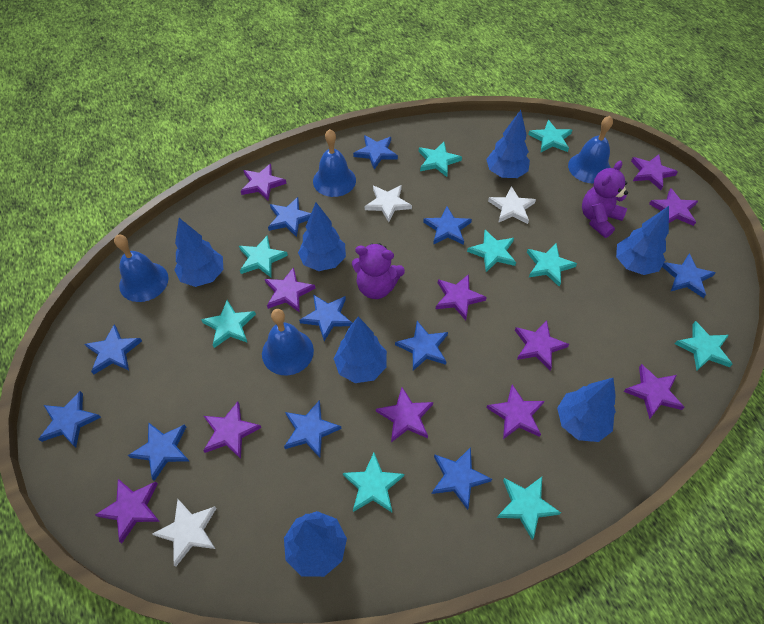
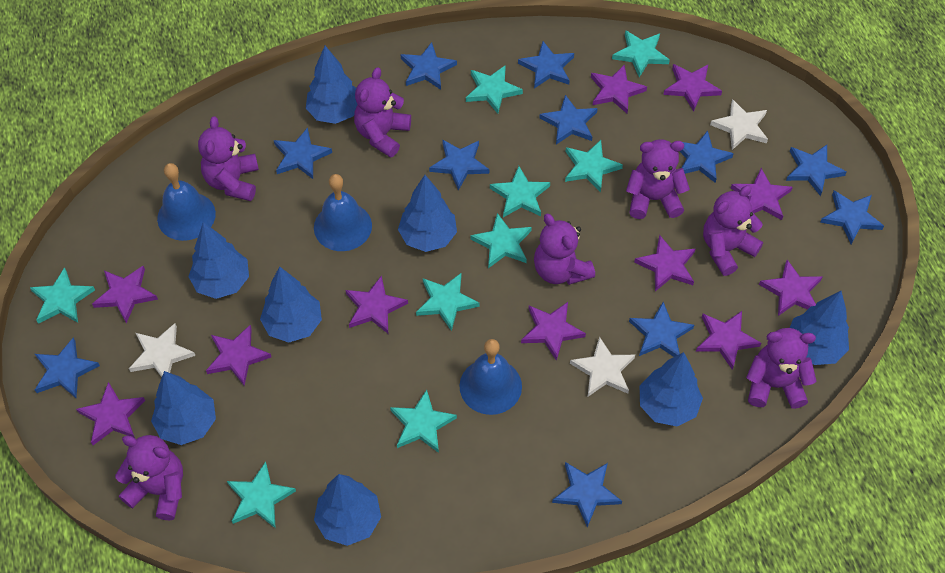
blue bell: [114,235,168,302] [262,309,314,375] [313,129,356,197] [568,116,613,184] = 4 -> [157,163,216,241] [314,174,372,251] [459,339,522,415] = 3
blue tree: [174,218,223,287] [284,511,347,577] [298,203,346,271] [334,316,387,383] [486,110,530,178] [557,378,616,442] [616,206,669,275] = 7 -> [151,371,216,445] [188,222,249,299] [260,266,322,343] [306,46,358,124] [314,474,381,546] [398,175,457,252] [640,352,703,426] [790,291,849,365] = 8
purple teddy bear: [352,243,405,299] [582,161,628,238] = 2 -> [115,435,183,520] [198,116,259,201] [354,67,411,158] [534,214,595,285] [626,139,690,219] [703,185,763,276] [746,328,817,409] = 7

